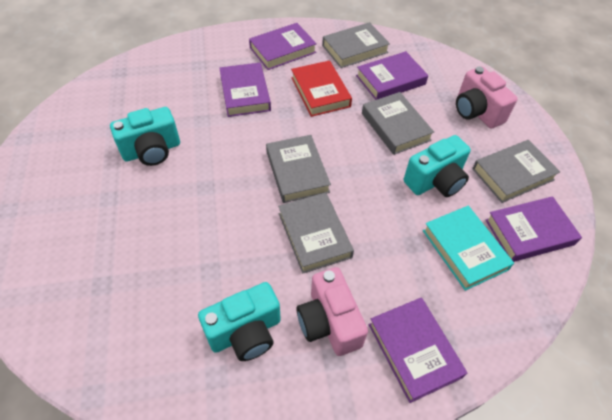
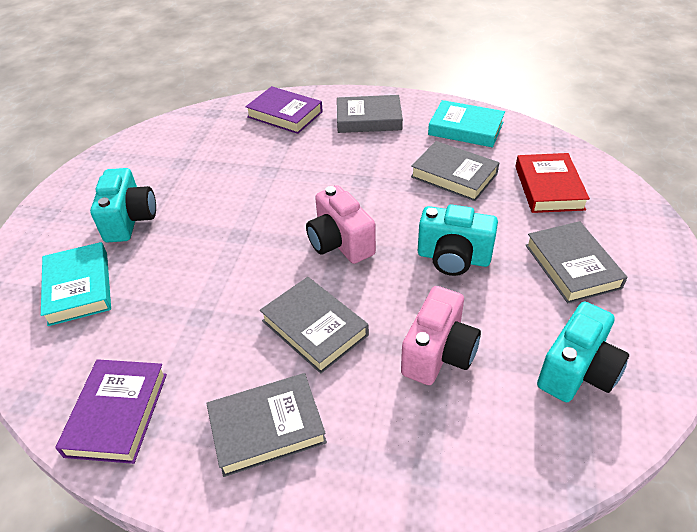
purple book: [219,63,271,117] [249,23,317,70] [356,51,428,100] [369,297,467,403] [486,196,582,262] = 5 -> [55,359,167,464] [245,86,323,134] = 2
turquoise book: [423,206,514,291] = 1 -> [41,242,111,326] [428,100,505,147] = 2

